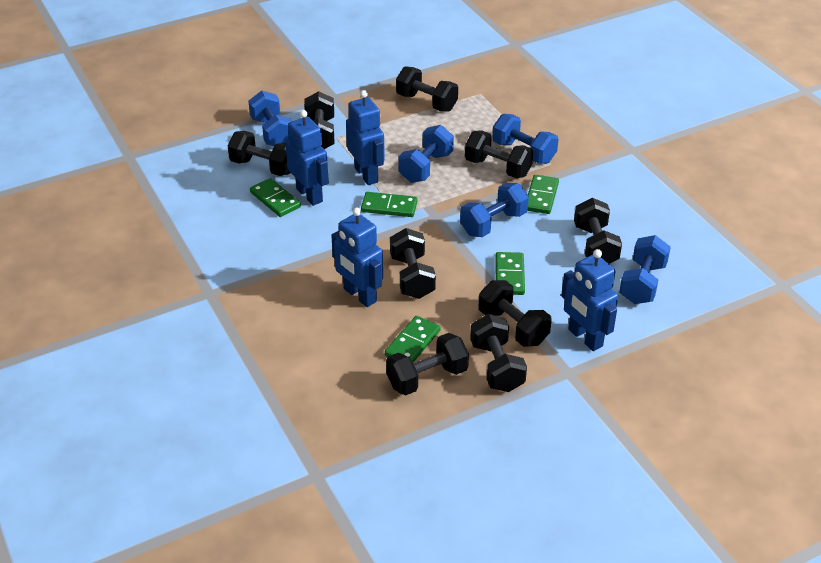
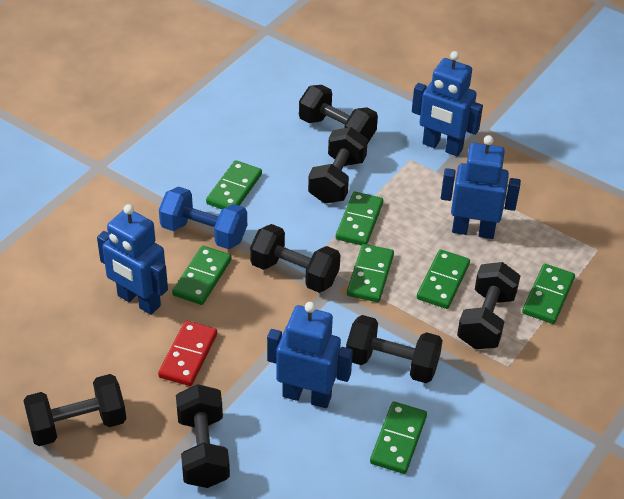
black dumbbell: [228,131,291,176] [304,91,334,149] [386,333,469,395] [390,228,436,299] [396,66,458,112] [465,130,533,178] [470,314,527,392] [479,280,552,347] [574,198,622,264] = 9 -> [23,374,127,446] [176,384,230,488] [250,224,340,293] [299,85,378,144] [308,127,368,204] [346,315,443,383] [457,262,520,349] = 7
blue dumbbell: [248,91,292,146] [398,125,454,183] [460,183,529,237] [492,114,559,164] [619,235,671,304] = 5 -> [159,186,247,249] = 1
green domino: [250,178,301,217] [361,192,418,217] [385,316,441,363] [495,252,525,295] [527,175,559,214] = 5 -> [172,246,232,305] [206,160,262,209] [336,192,383,245] [347,244,394,302] [370,402,427,474] [417,249,470,309] [522,264,575,324] = 7
red domino: none = 0 -> [158,321,217,386] = 1

